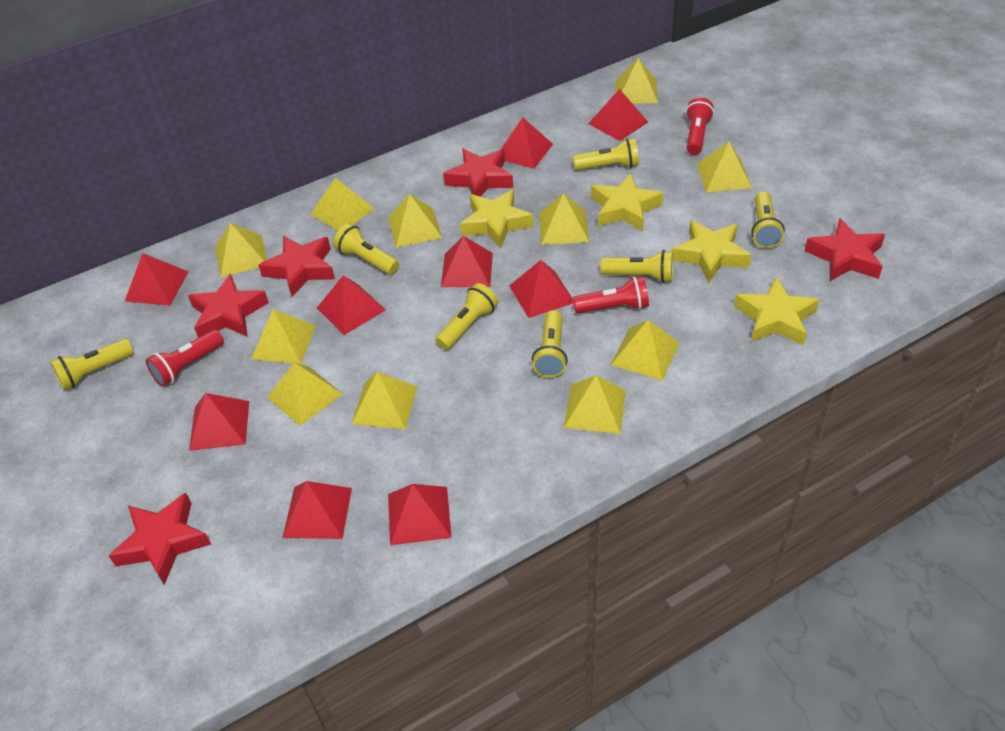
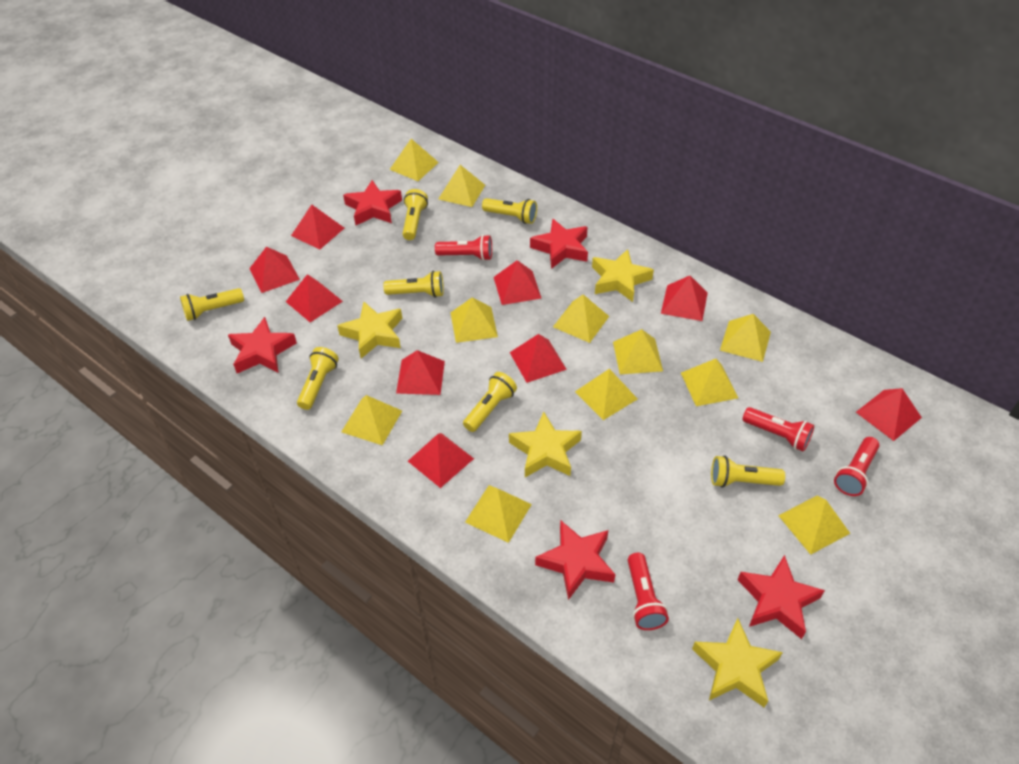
red flashlight: [146,330,224,387] [572,276,649,314] [685,98,714,155] = 3 -> [435,235,492,261] [628,553,669,630] [743,407,814,451] [834,437,880,496] = 4

